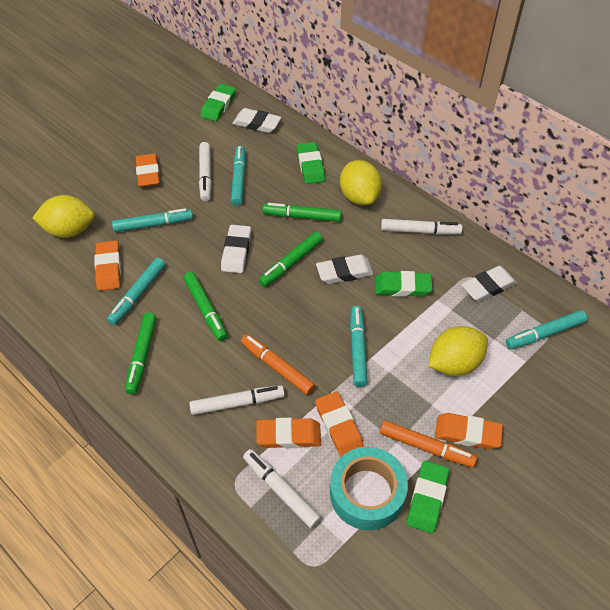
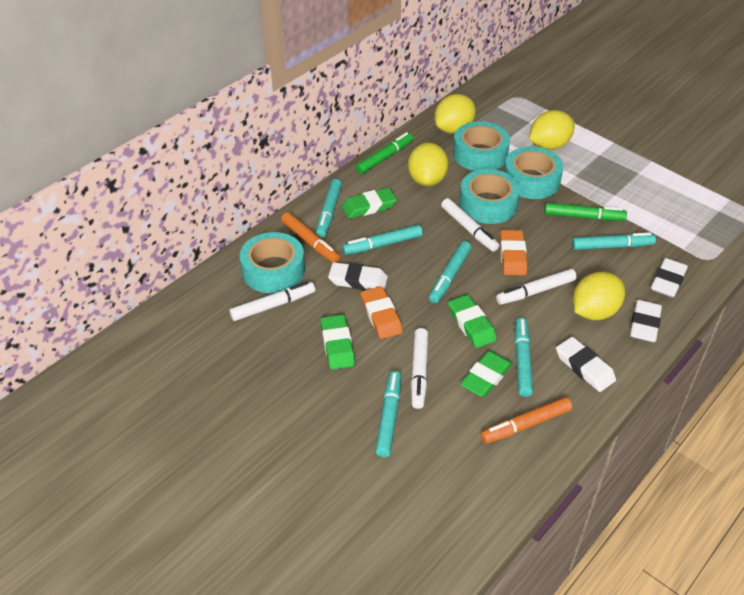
green marker: [125,312,157,394] [184,272,227,341] [259,232,323,287] [263,203,342,222] = 4 -> [356,132,414,174] [544,203,627,221] = 2
orange eraser: [94,240,121,291] [136,153,160,187] [256,418,321,448] [315,391,364,457] [435,413,503,449] = 5 -> [361,286,403,339] [500,230,527,275] = 2
turquoise marker: [107,258,166,325] [112,208,193,232] [231,146,246,206] [350,306,367,387] [506,310,587,349] = 5 -> [316,179,342,237] [342,225,423,255] [375,371,401,457] [429,241,471,303] [515,318,533,397] [572,232,656,250] = 6
turquoise tape: [330,447,408,530] = 1 -> [240,232,305,293] [453,121,510,171] [459,169,520,224] [504,146,563,199] = 4
yellow lemon: [32,195,94,238] [340,160,382,205] [428,326,488,376] = 3 -> [408,142,449,186] [434,94,476,134] [529,110,575,150] [573,271,625,320] = 4

